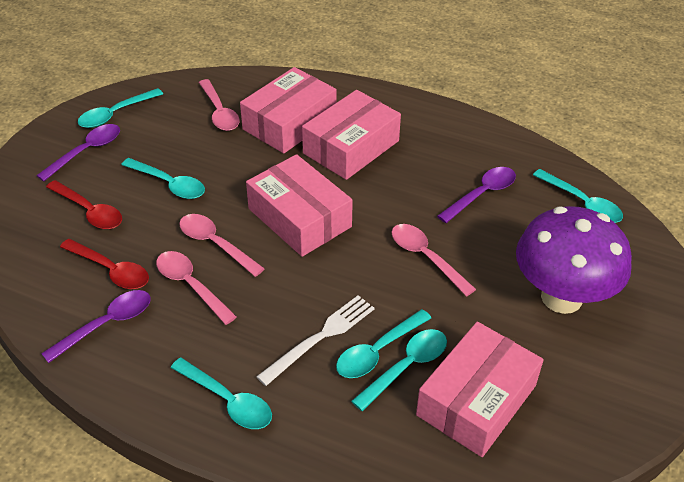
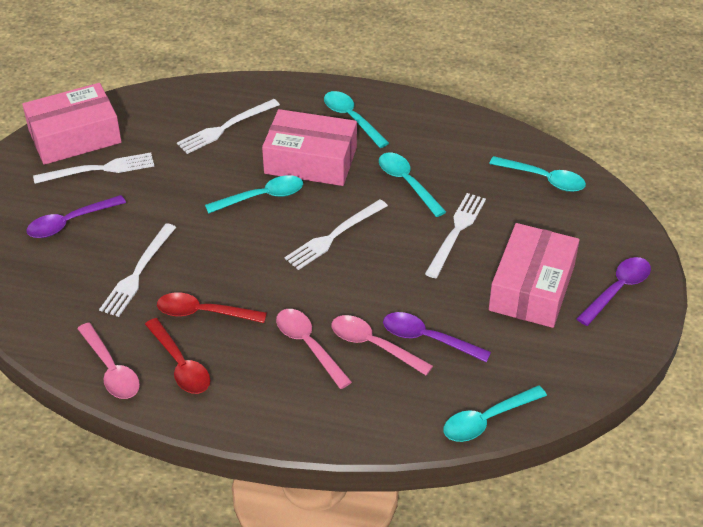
pink box: [240,67,337,153] [246,154,353,257] [302,90,401,180] [416,322,544,457] = 4 -> [22,83,122,165] [262,109,357,186] [489,223,579,328] = 3
pink spoon: [156,251,237,325] [179,214,265,277] [199,79,240,131] [391,224,476,296] = 4 -> [77,323,140,399] [276,309,352,389] [331,315,433,375] = 3
purple mushroom: [516,206,632,314] = 1 -> none = 0
turquoise spoon: [78,88,163,128] [121,158,205,199] [171,358,272,429] [336,309,431,378] [351,329,447,411] [533,169,623,223] = 6 -> [205,175,303,214] [324,91,389,148] [379,153,446,217] [443,385,547,442] [489,156,586,192] = 5
white fork: [256,295,375,386] = 1 -> [33,153,154,184] [99,223,176,317] [177,99,280,154] [284,199,388,270] [425,193,486,278] = 5

